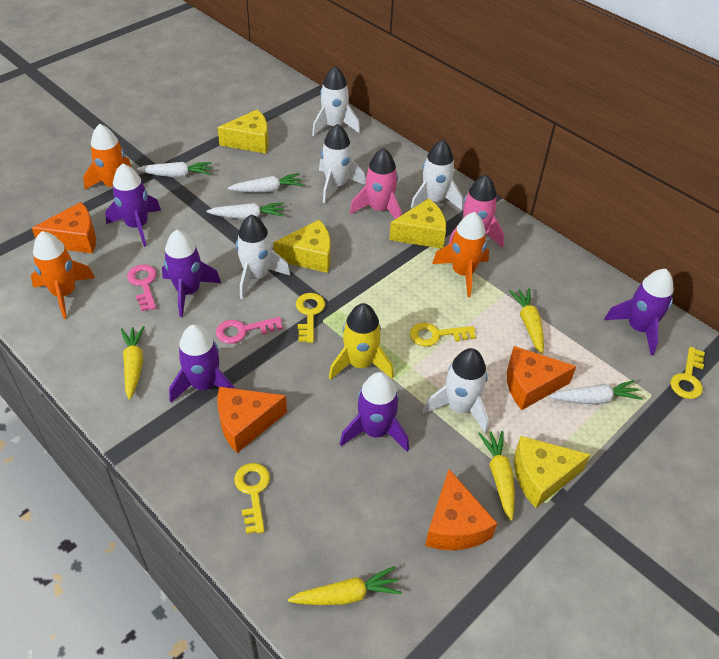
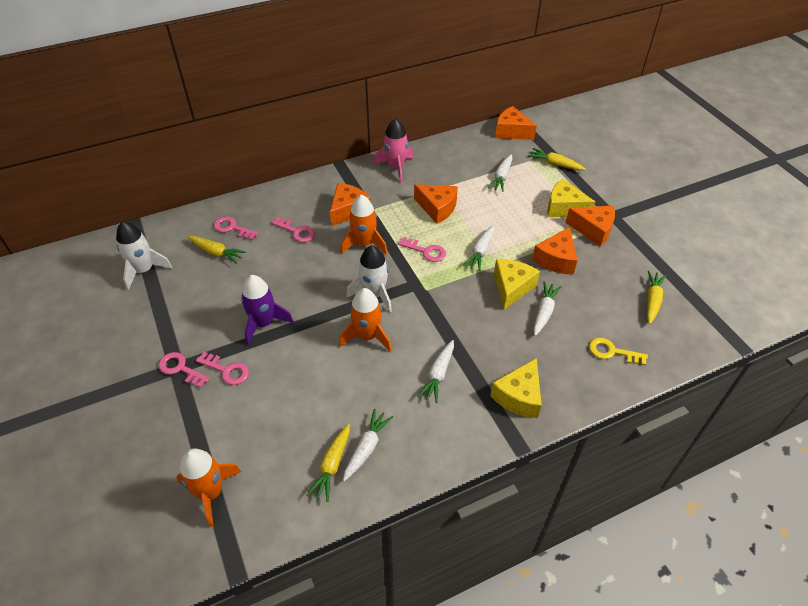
orange cheese: [32,202,96,253] [217,387,287,453] [425,469,497,550] [507,346,577,410] = 4 -> [330,183,371,226] [414,184,458,224] [495,106,537,140] [532,227,578,275] [566,205,615,247] = 5
pink key: [127,264,157,311] [216,317,283,344] = 2 -> [158,352,210,388] [196,352,249,385] [214,216,258,240] [272,217,315,242] [398,237,446,262] = 5
pink rocket: [350,148,401,219] [448,175,504,248] = 2 -> [374,118,414,183] = 1
purple rocket: [105,163,161,247] [162,230,221,317] [169,324,234,403] [340,372,409,452] [604,269,674,355] = 5 -> [241,275,293,345] = 1
white carrot: [137,162,211,177] [207,203,284,219] [228,173,303,193] [549,380,643,405] = 4 -> [343,409,393,482] [417,340,454,403] [463,225,495,271] [488,154,512,192] [533,281,562,336] = 5
white rocket: [236,214,290,299] [312,66,360,137] [319,124,366,203] [410,139,463,210] [423,348,489,434] = 5 -> [116,221,172,290] [346,245,392,312] = 2
yellow cheese: [217,109,268,154] [273,220,331,273] [389,198,446,249] [514,436,591,508] = 4 -> [490,358,542,418] [494,259,540,310] [547,179,595,217] = 3
yellow key: [234,463,270,534] [296,293,325,343] [410,323,476,347] [670,347,705,399] = 4 -> [589,338,648,365] = 1
yellow rocket: [329,303,394,380] = 1 -> none = 0

